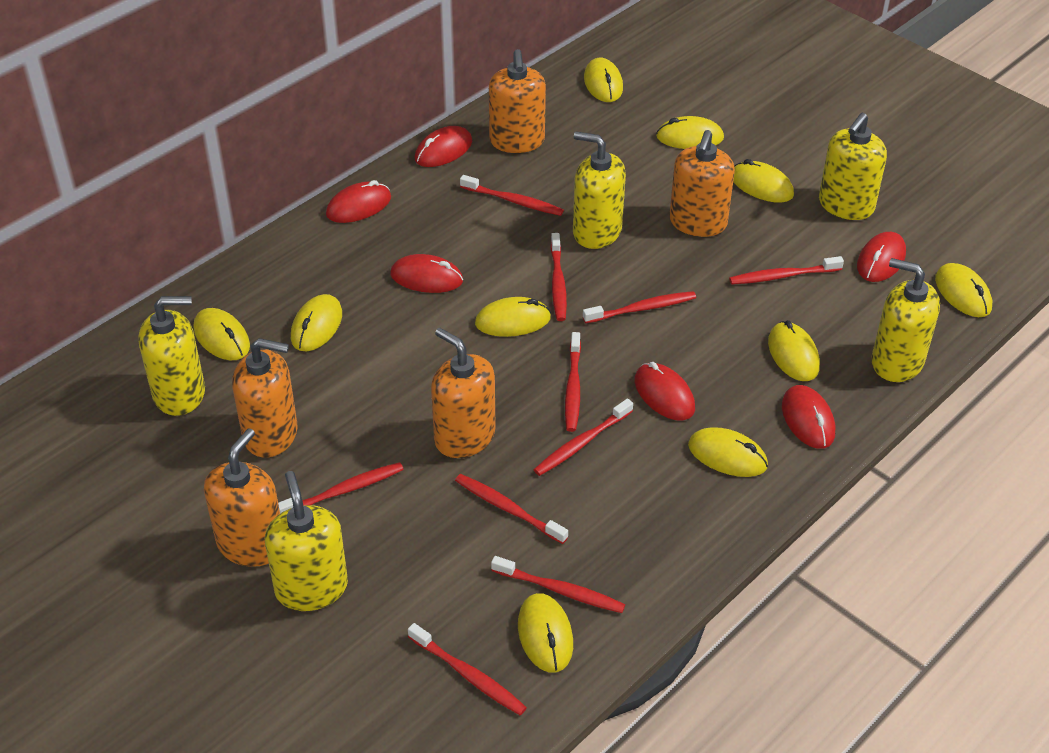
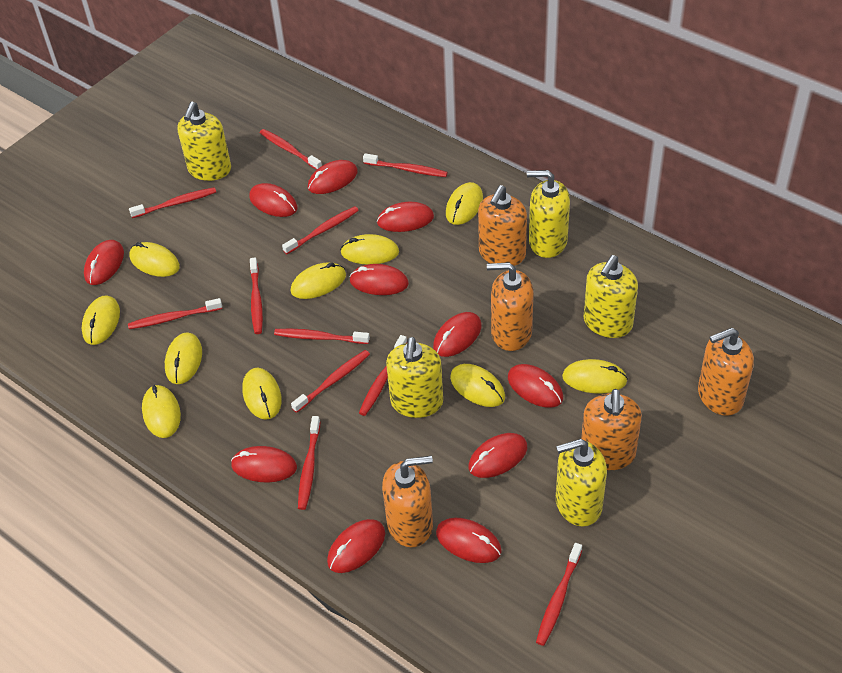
red mouse: [326,180,391,223] [390,254,463,293] [415,126,472,167] [635,362,695,421] [782,385,835,449] [857,232,906,282] = 6 -> [84,240,124,285] [231,446,297,483] [249,183,298,217] [308,160,358,194] [327,519,385,573] [349,264,409,295] [377,202,434,232] [433,312,482,357] [436,518,502,563] [469,433,527,478] [508,364,563,408] = 11
red toothbrush: [278,462,404,513] [408,623,527,716] [455,474,568,544] [460,175,564,216] [491,556,625,613] [534,399,633,476] [550,233,567,321] [565,332,581,432] [583,291,696,323] [729,256,844,285] = 10 -> [128,298,222,329] [129,187,216,218] [250,258,263,334] [260,129,322,170] [274,329,370,344] [282,206,359,254] [291,350,370,413] [298,416,320,510] [359,335,407,416] [363,153,448,177] [536,543,582,646] = 11

